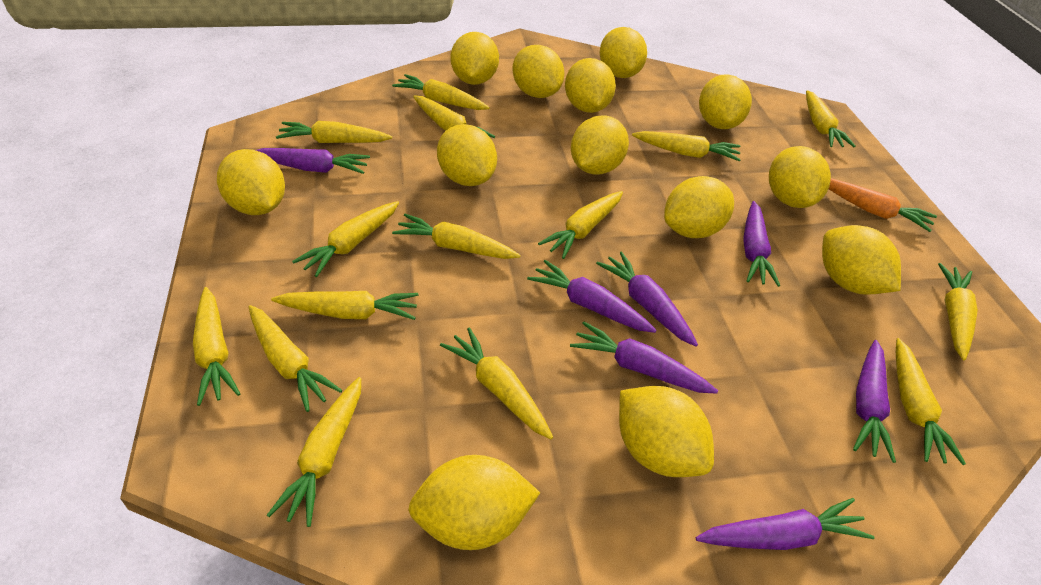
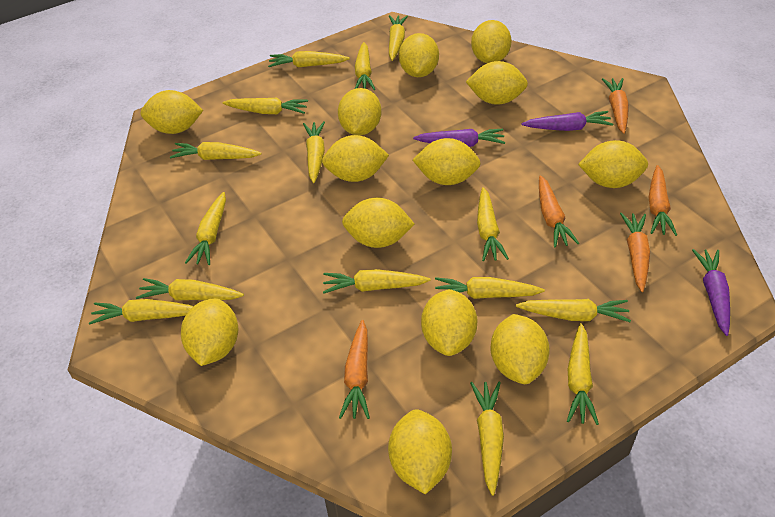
orange carrot: [829,178,937,232] = 1 -> [339,320,370,419] [539,175,580,248] [602,78,629,134] [620,213,650,292] [648,165,677,236] = 5
purple carrot: [256,148,370,174] [527,260,656,333] [570,322,718,394] [596,252,698,346] [696,498,875,550] [743,201,780,287] [853,340,896,463] = 7 -> [413,129,505,147] [521,111,613,131] [692,249,730,336] = 3

